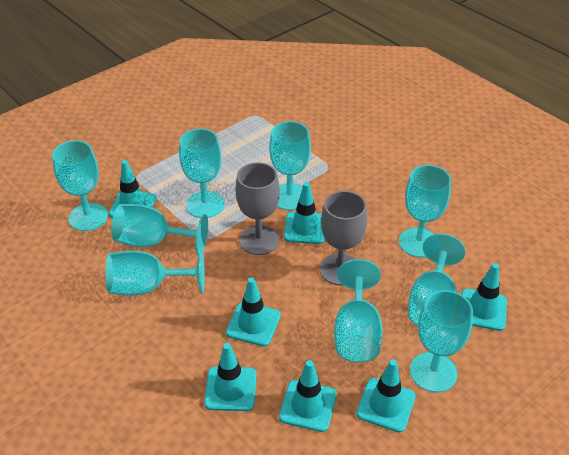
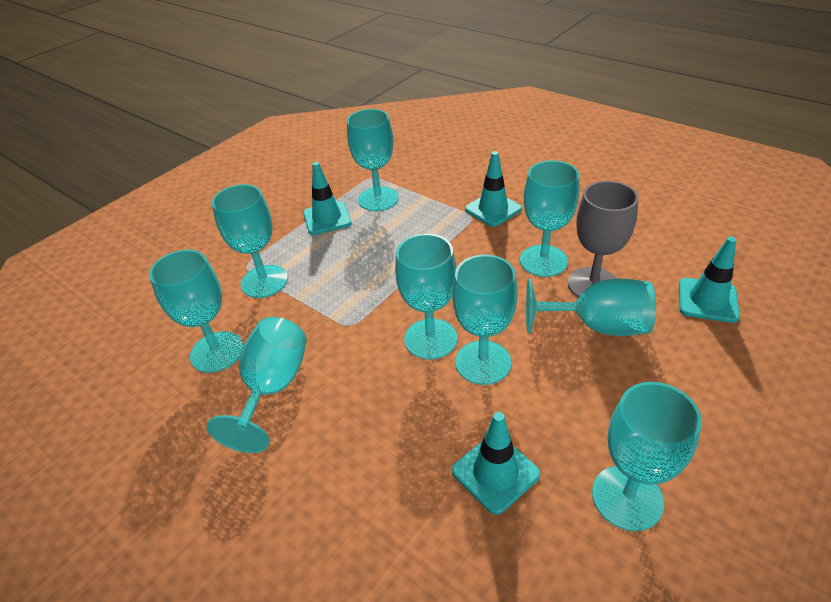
grey goblet: [236,162,280,255] [319,191,367,286] = 2 -> [568,181,639,297] = 1
turquoise traffic cone: [109,160,157,218] [204,343,257,411] [226,278,281,346] [279,360,337,432] [284,182,325,244] [356,359,416,432] [461,263,507,331] = 7 -> [303,162,352,235] [452,412,540,515] [465,151,522,227] [679,236,740,323] = 4

